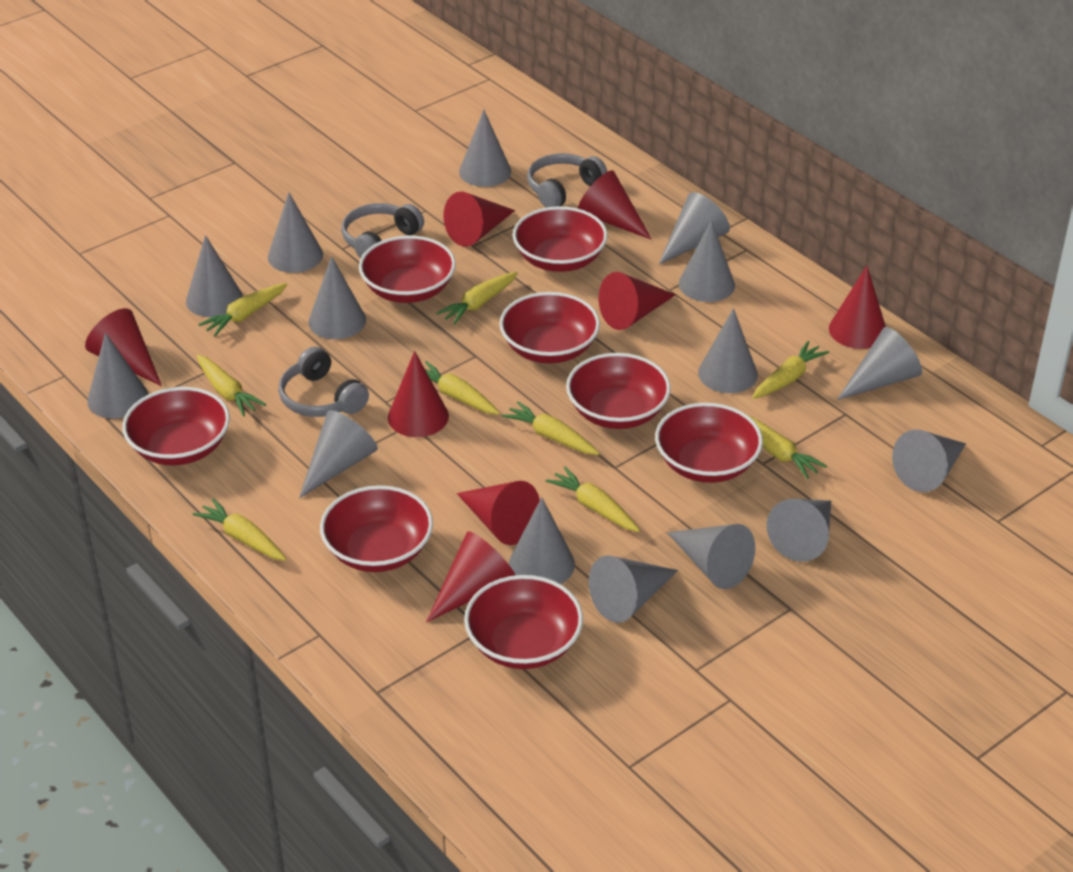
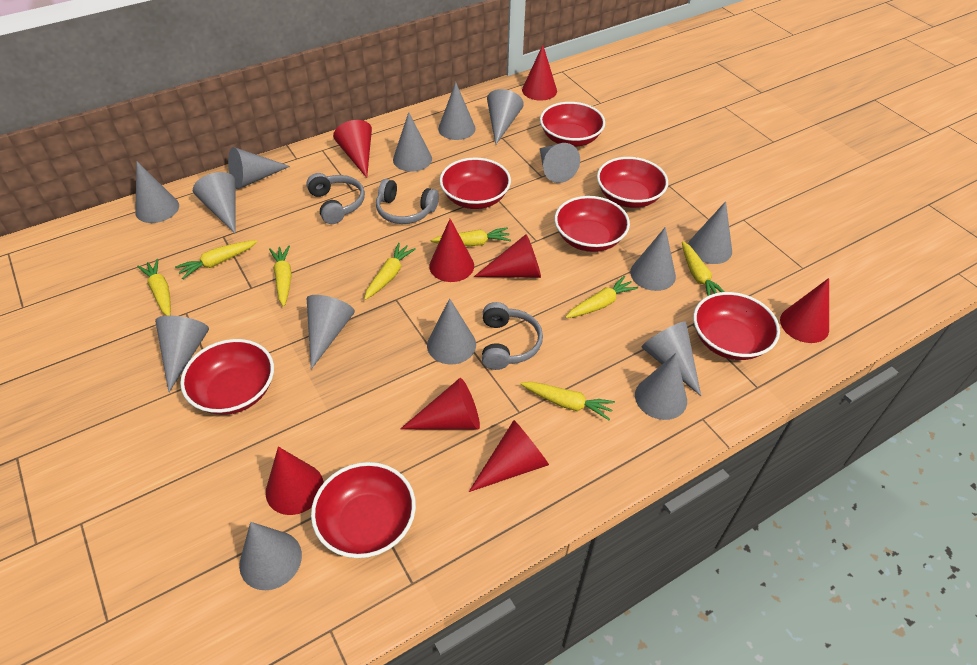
red bowl: [122,387,230,465] [320,485,433,572] [359,236,456,303] [464,575,583,669] [499,292,600,363] [513,206,608,272] [566,353,671,429] [655,403,763,483] = 8 -> [180,339,274,415] [311,462,416,558] [440,158,511,209] [540,102,605,147] [555,196,630,252] [597,157,668,208] [693,292,780,360] = 7
yellow carrot: [193,498,286,561] [196,355,266,417] [198,283,287,336] [425,361,500,415] [436,272,518,325] [502,401,599,455] [546,467,640,532] [748,415,827,479] [752,341,829,399] = 9 -> [137,259,171,316] [175,240,257,279] [269,246,292,307] [364,243,416,300] [431,227,511,246] [521,382,615,420] [566,276,638,318] [682,241,724,296] = 8

